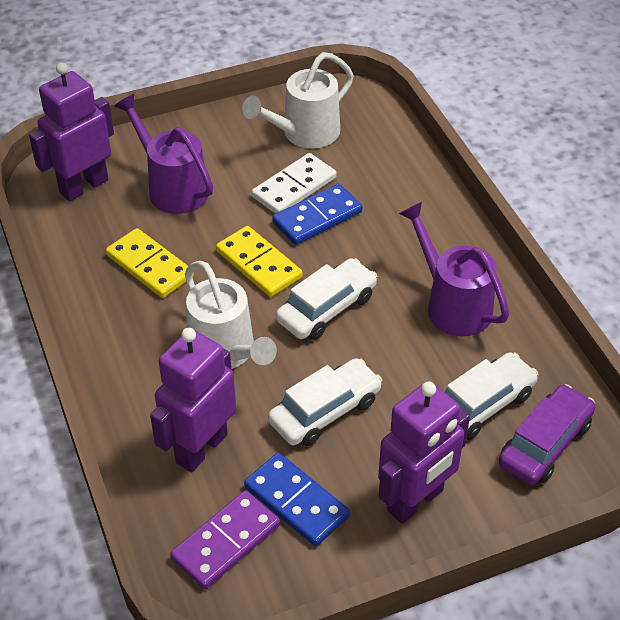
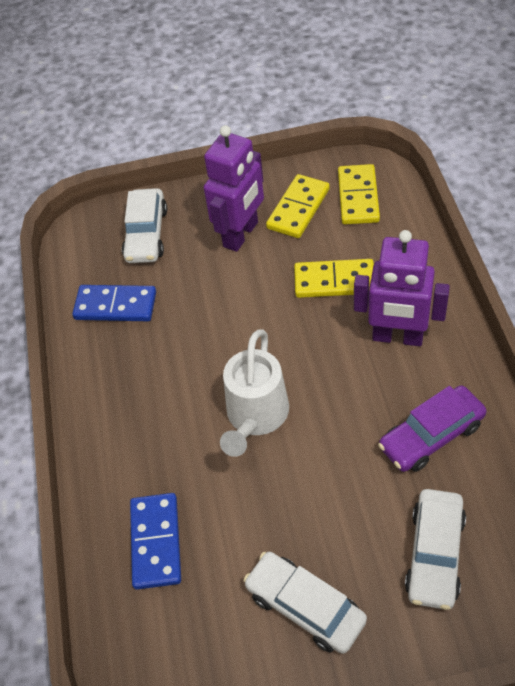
purple domino: [170,490,280,589] = 1 -> none = 0
purple robot: [29,62,114,201] [150,328,236,472] [378,381,470,524] = 3 -> [204,125,264,252] [354,230,450,346] = 2
purple watering can: [114,94,213,214] [399,202,509,336] = 2 -> none = 0
white domino: [252,153,337,214] = 1 -> none = 0
white watering can: [185,261,277,369] [242,52,354,148] = 2 -> [220,329,289,457] = 1
yellow domino: [106,228,194,298] [216,226,302,297] = 2 -> [266,174,330,238] [294,259,374,298] [338,164,380,224] = 3

